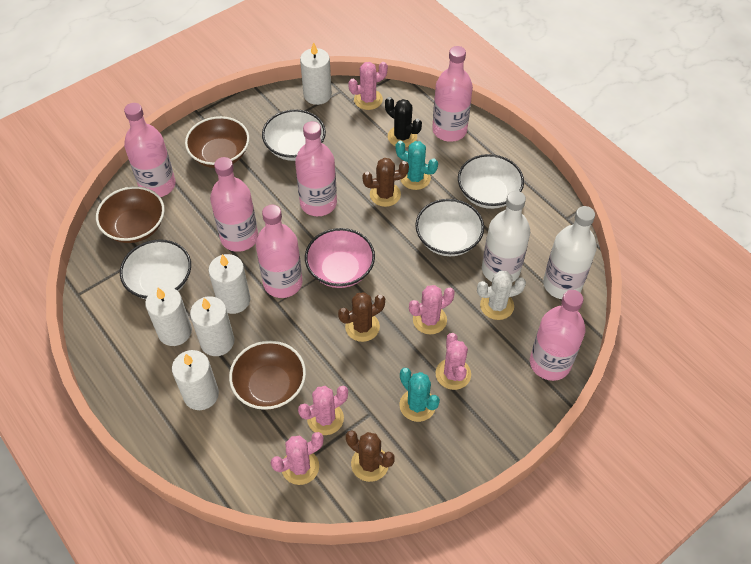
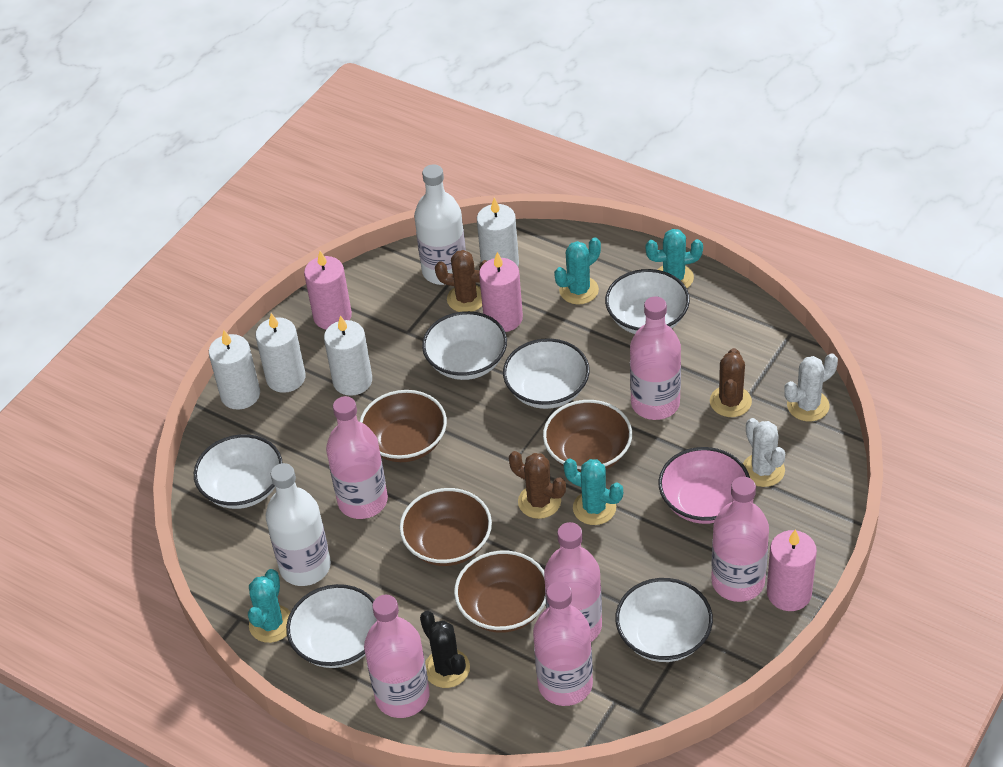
brown bowl: [96,186,165,243] [185,116,249,168] [229,341,306,410] = 3 -> [360,390,447,462] [400,488,492,566] [454,551,546,633] [543,400,632,472] = 4
pink cactus: [271,432,324,485] [298,386,348,435] [348,62,388,110] [409,285,455,334] [436,333,471,390] = 5 -> none = 0
pink candle: none = 0 -> [304,251,352,330] [479,252,523,332] [767,530,817,611] = 3
turquoise cactus: [395,141,438,190] [400,368,440,422] = 2 -> [248,569,290,643] [554,237,601,304] [563,459,623,525] [645,229,703,288] = 4
white bowl: [120,239,191,299] [262,109,326,161] [415,199,484,256] [458,154,524,209] = 4 -> [194,434,282,509] [286,584,377,668] [422,311,507,380] [503,338,590,409] [605,269,690,334] [615,578,713,662] = 6
white cactus: [477,271,526,320] = 1 -> [743,418,785,487] [784,353,838,422] = 2
white candle: [145,286,192,346] [172,350,219,410] [190,296,234,356] [208,254,251,314] [300,42,332,105] = 5 -> [209,330,260,410] [256,313,306,393] [324,315,372,396] [477,198,519,266] = 4

